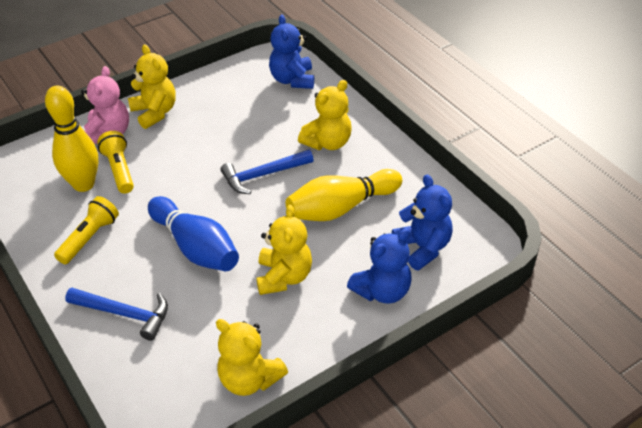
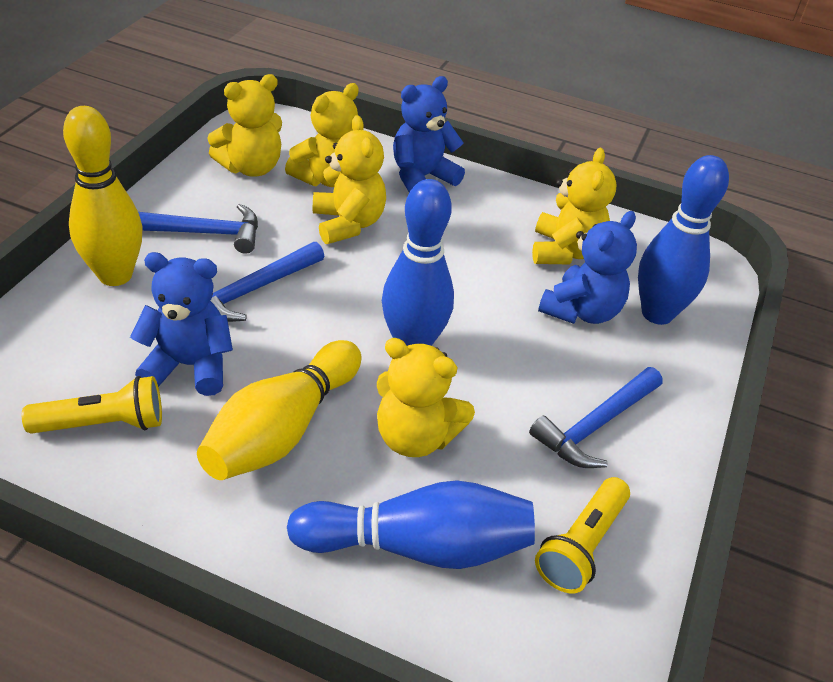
blue bowling pin: [148,196,239,271] = 1 -> [287,480,535,569] [382,179,454,346] [638,155,729,325] = 3
blue hammer: [65,288,168,341] [220,150,314,194] = 2 -> [138,204,258,254] [211,242,324,322] [529,367,663,468] = 3
pink teddy bear: [81,66,129,144] = 1 -> none = 0
yellow teddy bear: [128,44,176,129] [216,319,288,396] [257,205,312,295] [298,80,352,150] = 4 -> [207,74,282,177] [285,83,359,187] [313,115,386,244] [377,338,475,457] [532,148,617,265] = 5

